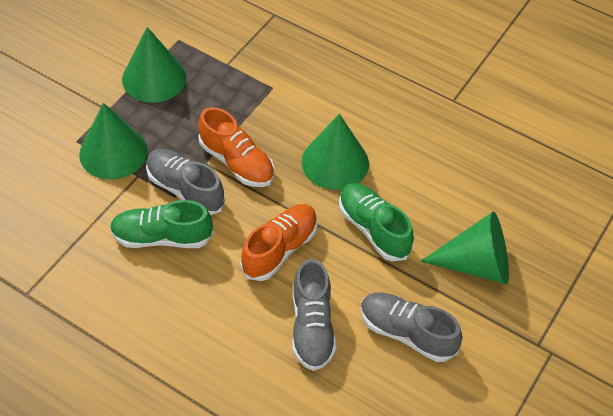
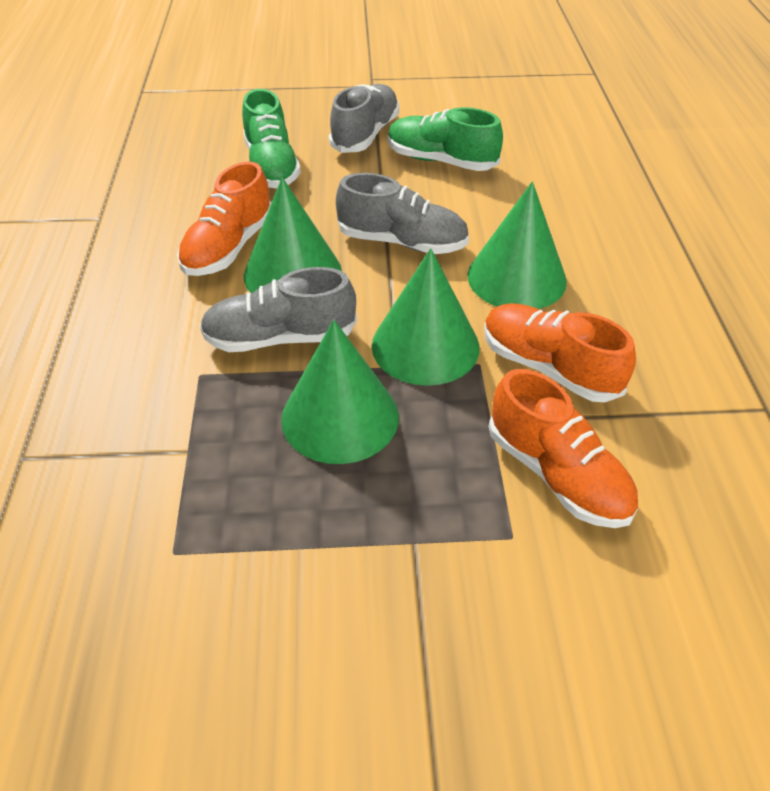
orange shoe: [198,107,275,187] [240,204,318,281] = 2 -> [177,161,272,276] [484,303,636,402] [489,369,638,528] = 3

